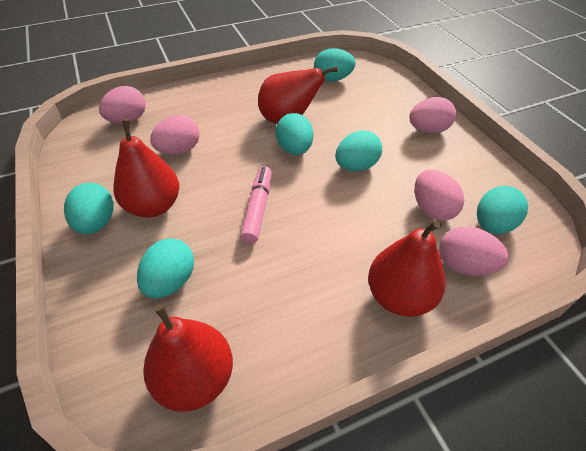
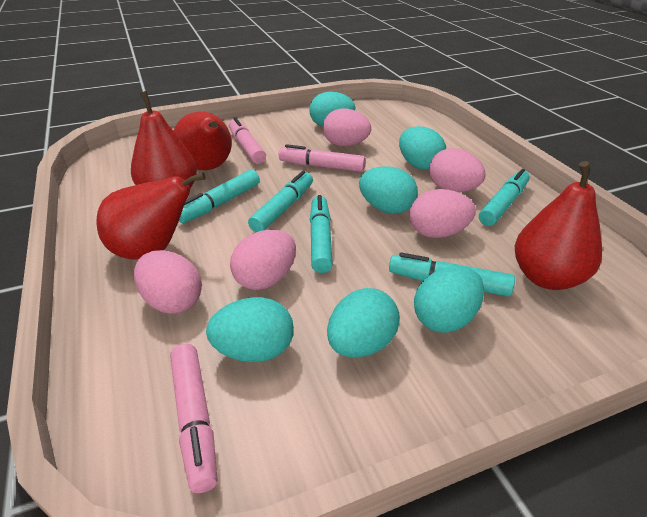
pink marker: [240,166,272,244] = 1 -> [170,344,217,493] [229,117,266,164] [279,144,366,172] = 3
turquoise marker: none = 0 -> [179,170,260,223] [248,171,313,232] [310,195,333,273] [389,253,515,297] [479,169,530,226] = 5

